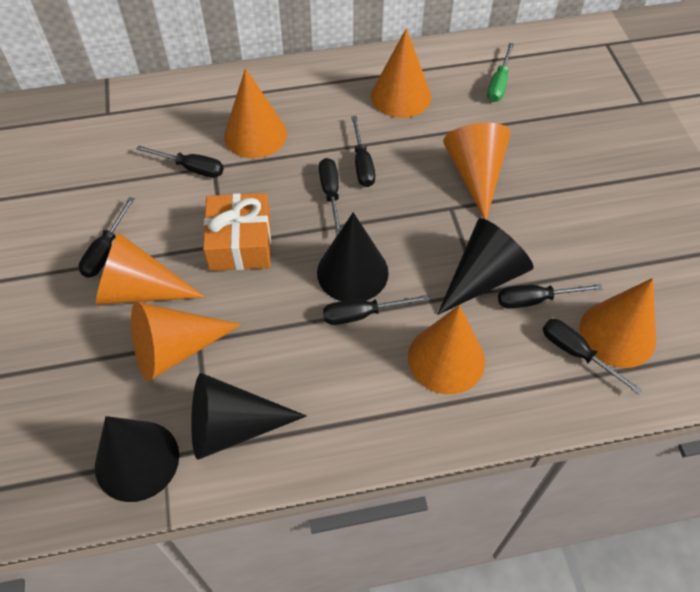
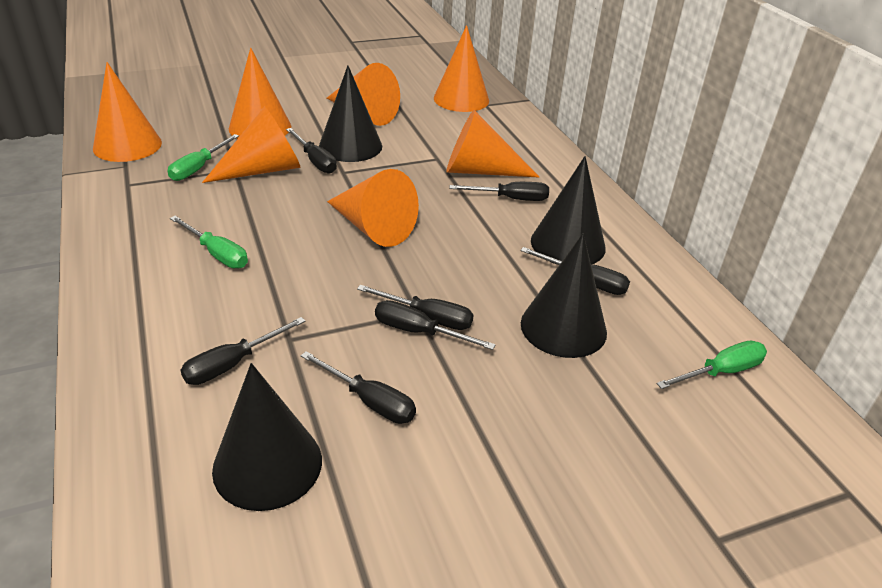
green screwdriver: [487,43,514,102] = 1 -> [168,134,239,181] [170,216,248,268] [656,341,767,389] = 3
orange gift: [203,193,271,271] = 1 -> none = 0

